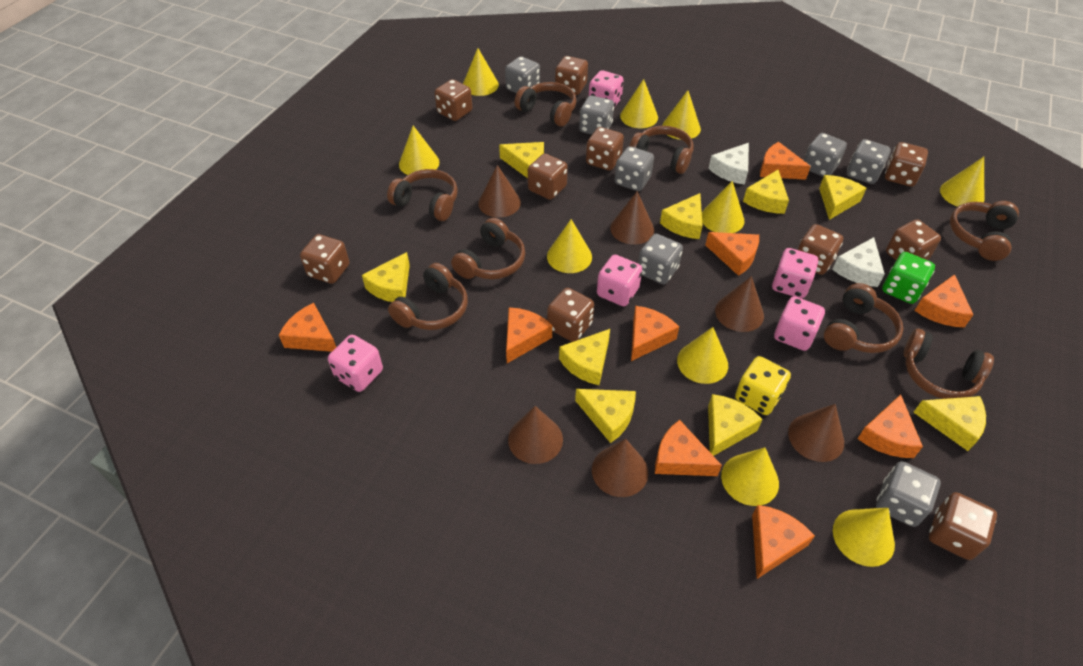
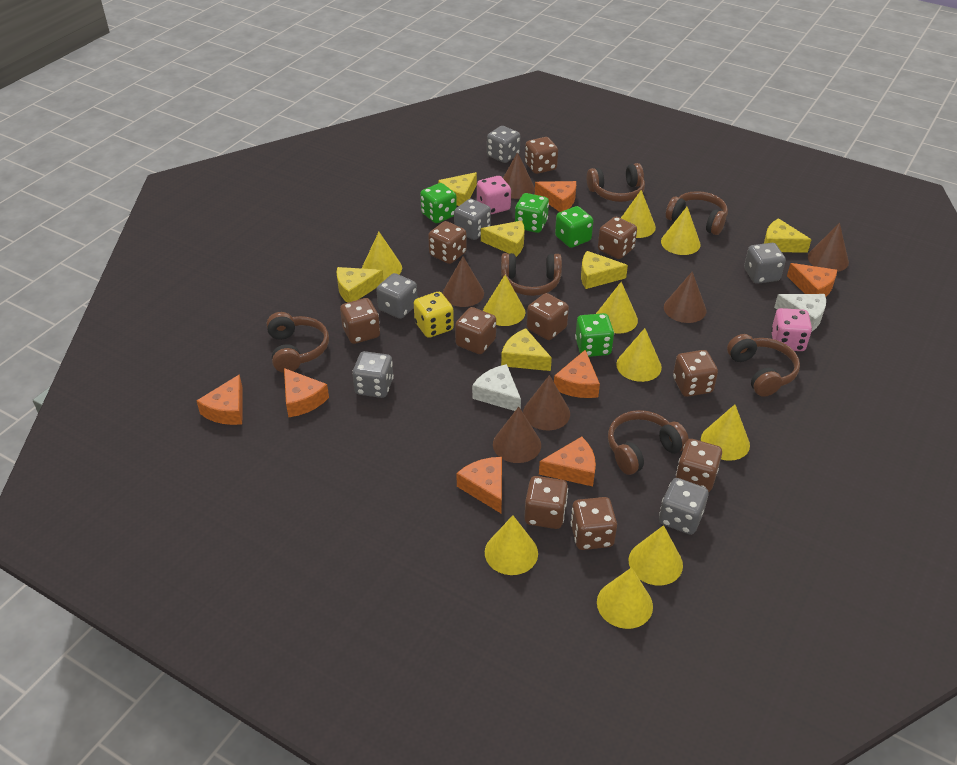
brown headphones: [387,169,458,221] [388,263,468,330] [451,218,525,279] [515,82,576,127] [629,126,693,174] [824,283,903,353] [903,329,994,399] [950,201,1019,261] = 8 -> [267,312,329,373] [501,253,562,296] [587,163,645,202] [608,410,689,475] [666,191,728,235] [727,334,800,397] = 6
green dice: [882,252,935,304] = 1 -> [420,183,457,223] [515,193,549,233] [555,206,593,248] [575,313,614,357] = 4
grey dice: [505,56,540,93] [579,96,614,134] [615,146,654,191] [638,234,683,284] [804,133,847,177] [847,139,891,184] [876,461,941,527] = 7 -> [352,351,394,398] [376,273,417,319] [454,199,491,240] [487,126,520,163] [659,478,709,535] [744,243,786,284] = 6
orange cheese: [279,303,336,352] [506,307,552,363] [631,306,679,361] [655,420,722,476] [705,232,759,276] [752,505,815,579] [760,142,811,180] [858,394,923,458] [915,274,973,328] = 9 -> [196,374,243,425] [284,368,329,417] [456,457,502,513] [535,181,576,212] [539,437,596,487] [554,350,600,398] [787,263,837,297] = 7
pink dice: [328,335,383,392] [589,70,624,107] [597,255,642,306] [772,248,818,298] [774,296,825,351] = 5 -> [477,176,511,214] [771,308,812,351] = 2
yellow cheese: [362,252,410,302] [499,142,544,178] [559,329,610,385] [575,389,636,443] [660,193,703,239] [708,394,763,456] [743,170,789,214] [819,175,866,220] [913,396,986,451] = 9 -> [336,267,384,303] [438,172,477,206] [481,221,525,257] [501,328,552,371] [581,251,628,289] [764,218,812,253] = 6

